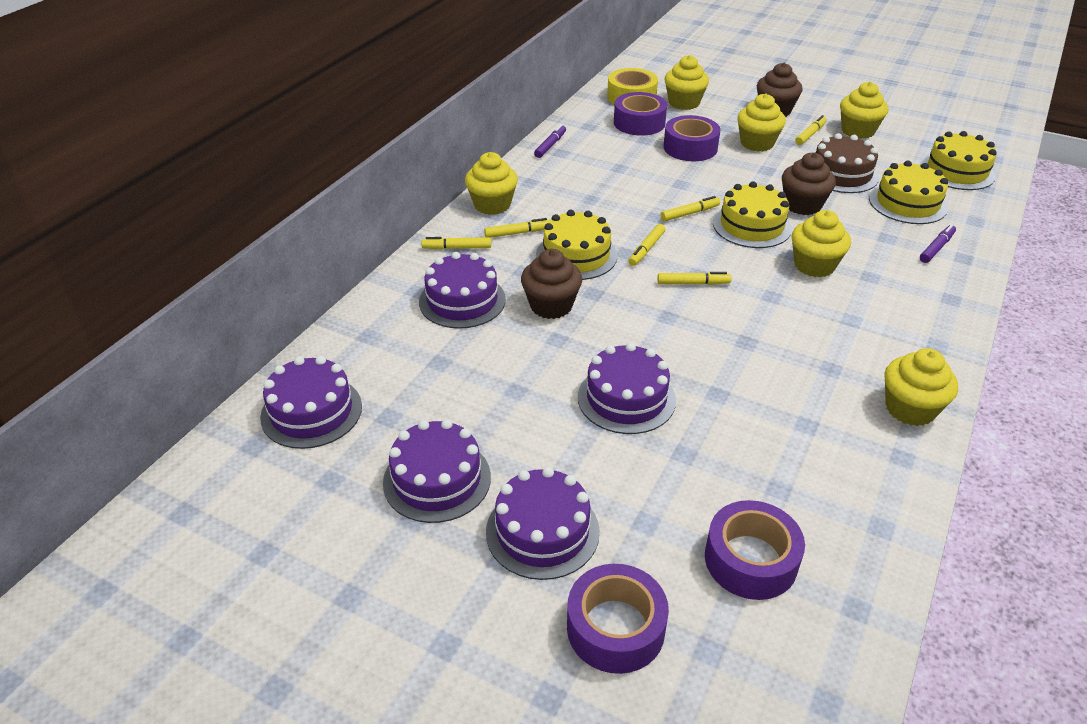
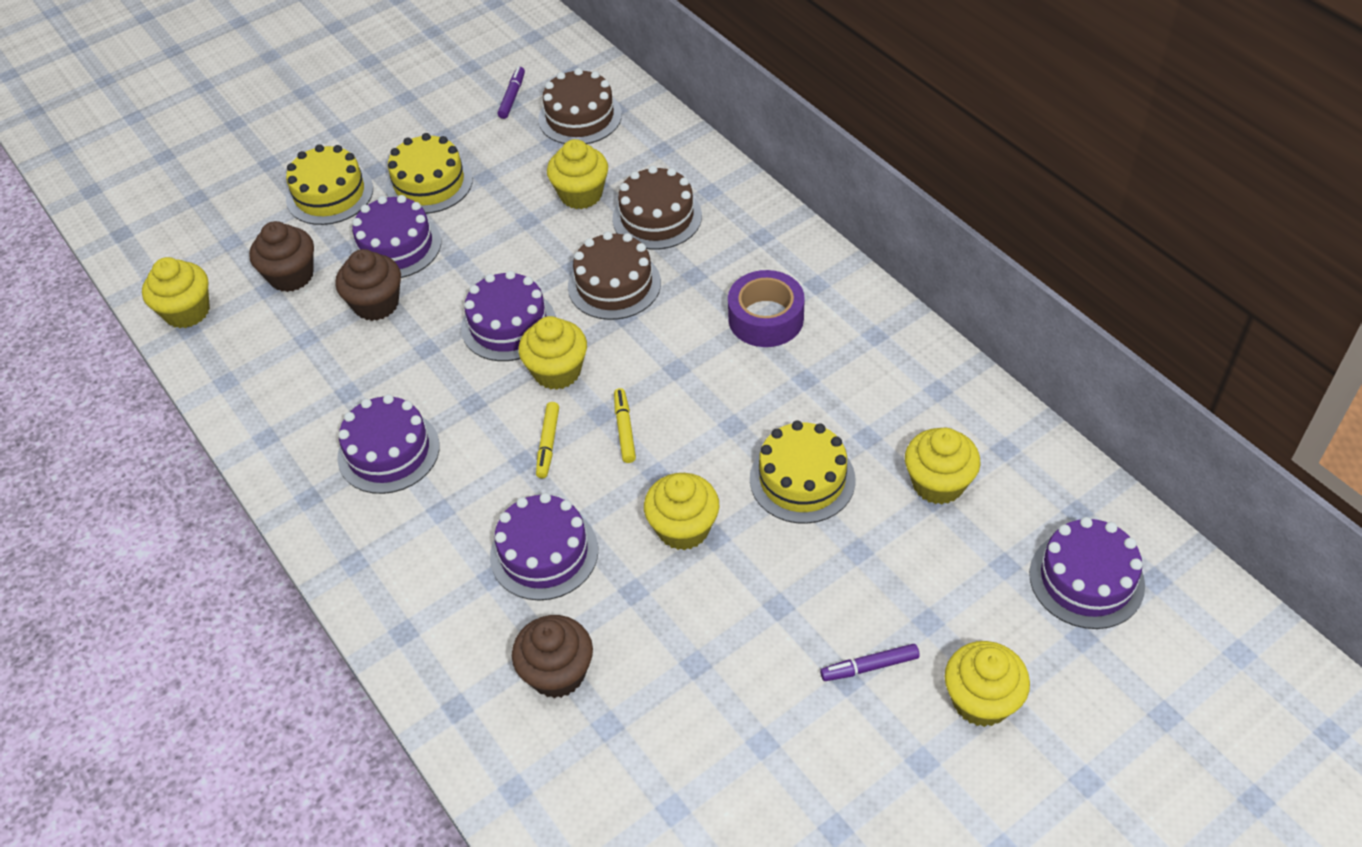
brown cake: [816,133,879,193] = 1 -> [538,68,622,144] [568,232,661,320] [612,166,702,250] = 3
purple tape: [567,564,669,674] [614,92,667,136] [663,115,720,161] [705,500,805,600] = 4 -> [728,270,805,347] = 1
yellow cake: [536,210,617,280] [713,181,792,248] [869,160,949,224] [920,131,997,190] = 4 -> [286,144,373,225] [386,133,473,214] [750,420,855,524] = 3
yellow marker: [421,237,491,249] [484,218,550,238] [628,224,665,266] [657,272,732,285] [660,196,720,221] [795,115,827,145] = 6 -> [536,402,559,478] [614,388,636,463] = 2
yellow tape: [607,68,658,105] = 1 -> none = 0

